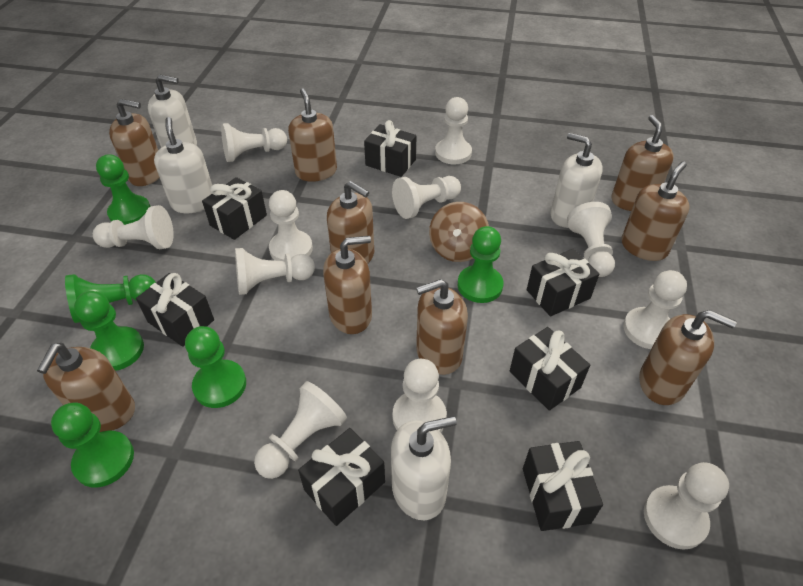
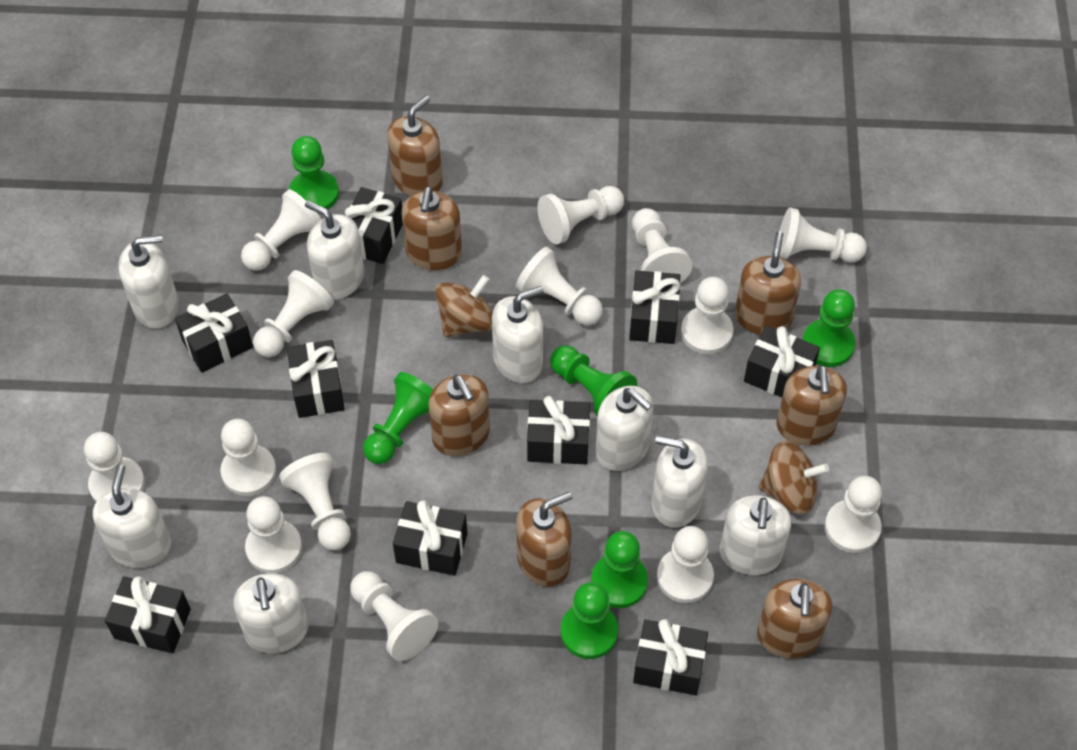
black gift: [136,273,214,347] [202,177,267,240] [298,428,385,526] [364,120,416,177] [510,327,590,411] [523,441,603,531] [527,248,599,317] = 7 -> [105,576,191,653] [175,293,253,373] [287,340,345,418] [345,187,403,264] [393,500,468,576] [527,396,590,464] [629,271,681,344] [633,619,708,695] [744,325,820,397] = 9
brown soap dispenser: [37,343,135,432] [109,99,160,186] [288,88,337,182] [323,236,372,334] [327,181,374,264] [416,279,468,375] [611,115,674,211] [622,161,690,261] [639,310,737,405] = 9 -> [387,95,443,196] [402,187,462,270] [428,374,490,456] [516,492,572,587] [735,231,801,335] [757,579,832,658] [777,365,847,446] = 7
brown spinning top: [429,202,489,262] = 1 -> [435,275,493,337] [759,441,829,515] = 2
white pawn: [93,205,174,249] [221,123,287,162] [235,248,315,295] [254,381,347,479] [269,190,313,261] [392,176,461,219] [392,359,447,432] [435,97,472,164] [567,202,615,277] [623,270,687,349] [644,462,729,550] = 11 -> [84,432,145,502] [220,419,276,496] [241,189,321,271] [245,496,302,573] [253,270,334,357] [279,453,351,550] [350,571,438,661] [516,247,603,325] [537,186,624,244] [632,208,692,283] [657,526,714,603] [681,277,733,354] [780,207,867,262] [825,476,882,553] = 14
white soap dispenser: [148,75,197,148] [154,117,212,213] [391,416,457,520] [550,133,603,228] = 4 -> [93,464,171,568] [118,235,179,329] [233,573,308,653] [305,200,364,300] [492,286,544,383] [596,386,653,471] [652,436,708,528] [720,495,791,575] = 8

